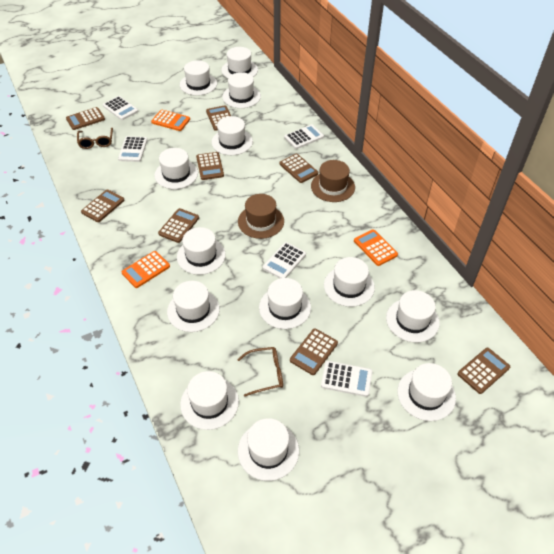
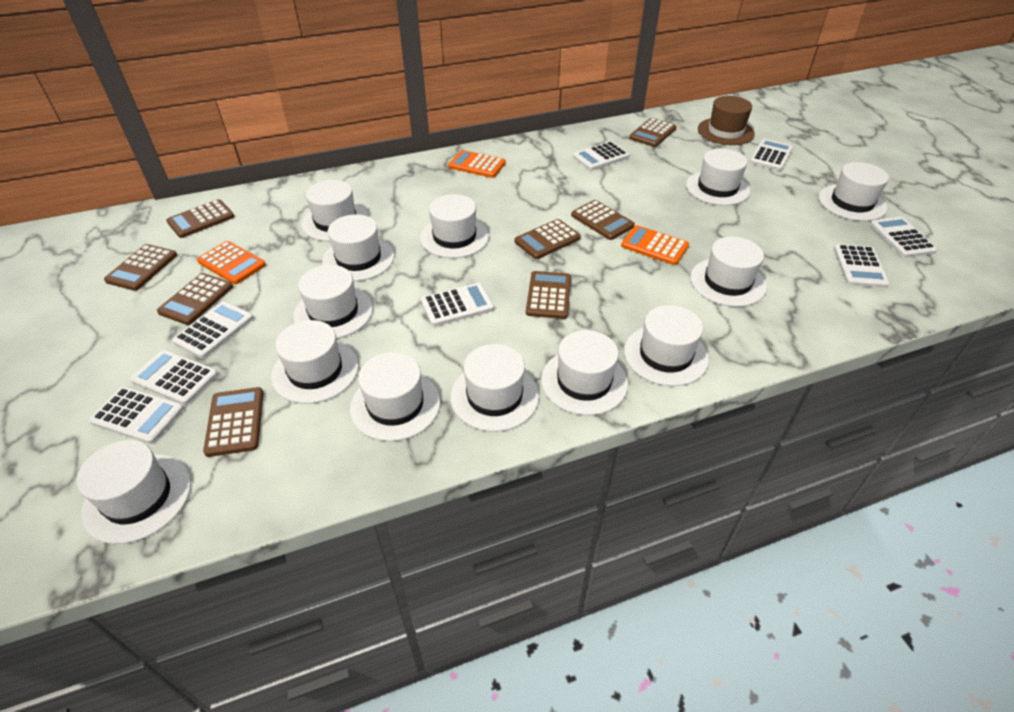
brown glasses: [77,128,113,149] [237,347,283,397] = 2 -> none = 0
brown hat: [238,194,284,239] [311,160,355,202] = 2 -> [698,96,755,145] = 1
white calculator: [103,96,138,120] [118,136,147,162] [263,242,306,278] [284,125,324,149] [321,361,373,397] = 5 -> [89,386,184,444] [130,350,218,405] [172,301,253,359] [421,283,494,326] [573,141,630,170] [750,139,793,171] [833,244,890,288] [870,217,937,258] = 8

